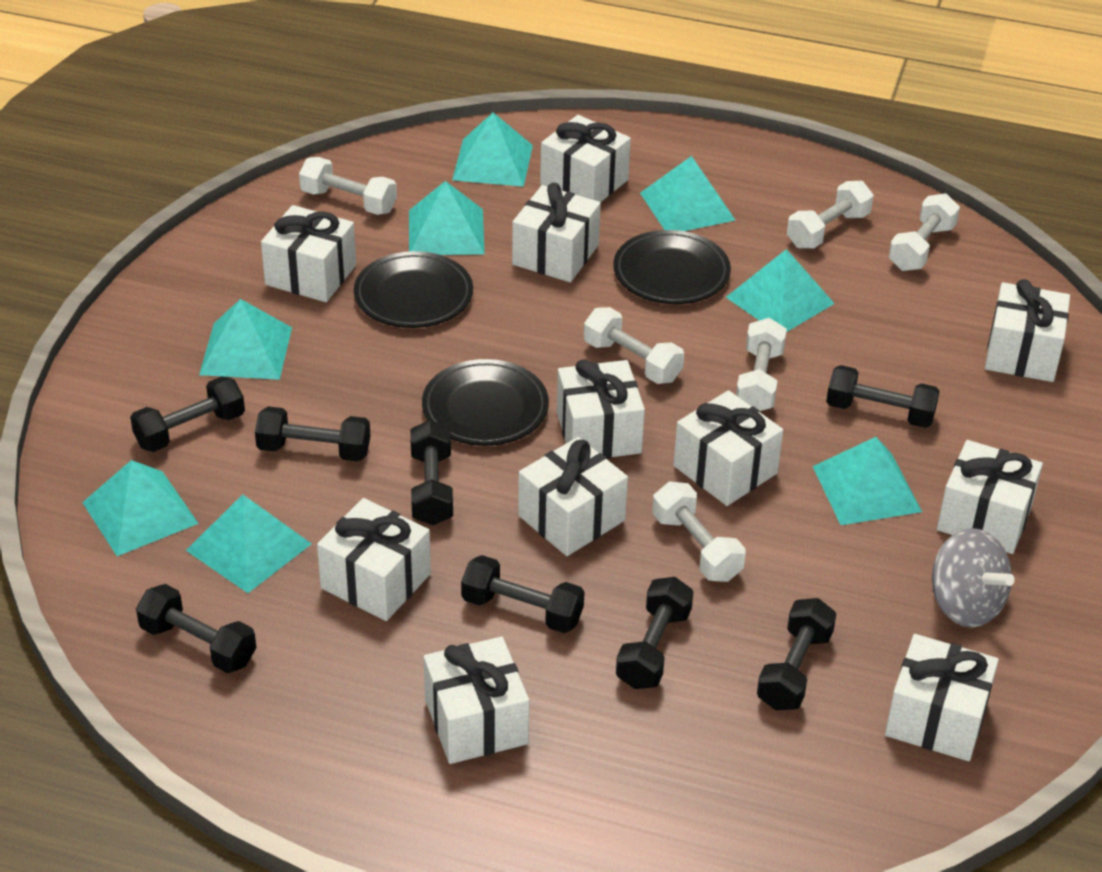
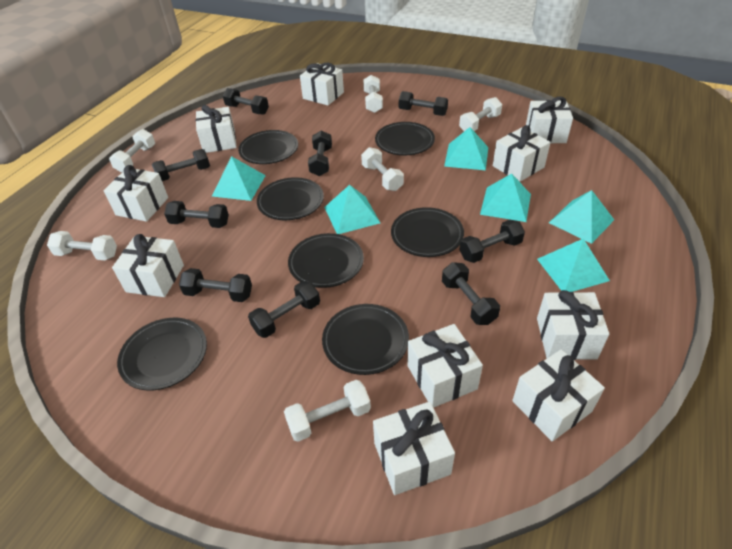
black dumbbell: [130,376,245,452] [136,584,256,673] [255,406,370,462] [410,420,453,525] [461,555,584,633] [616,577,693,689] [757,598,836,710] [826,365,940,428] = 8 -> [152,149,210,181] [164,201,229,228] [179,268,252,302] [223,88,269,115] [248,281,320,338] [308,130,332,176] [399,91,448,116] [442,262,500,325] [459,220,525,263] = 9
black plate: [354,251,473,328] [422,359,549,446] [613,230,731,304] = 3 -> [117,318,207,391] [238,130,298,164] [257,177,324,220] [288,233,364,288] [322,304,409,375] [375,122,435,156] [391,207,464,257] = 7
grey spinning top: [932,528,1014,627] = 1 -> none = 0
turquoise pyramid: [82,460,199,556] [186,494,312,593] [199,299,292,380] [409,181,485,255] [452,113,533,187] [640,156,735,231] [726,249,835,332] [813,437,922,525] = 8 -> [212,156,266,201] [324,185,380,234] [444,127,488,170] [480,173,531,222] [537,238,610,292] [549,190,614,244] = 6
white gift: [261,205,356,302] [317,498,431,621] [424,636,529,764] [512,183,601,282] [518,437,628,556] [540,115,631,202] [557,360,645,458] [673,390,783,506] [885,634,999,761] [937,440,1043,554] [985,279,1070,382] = 11 -> [103,165,168,222] [112,234,184,297] [196,105,236,153] [300,63,344,105] [373,402,455,495] [407,324,483,408] [493,125,551,182] [512,349,605,441] [526,97,573,144] [537,290,609,360] = 10

